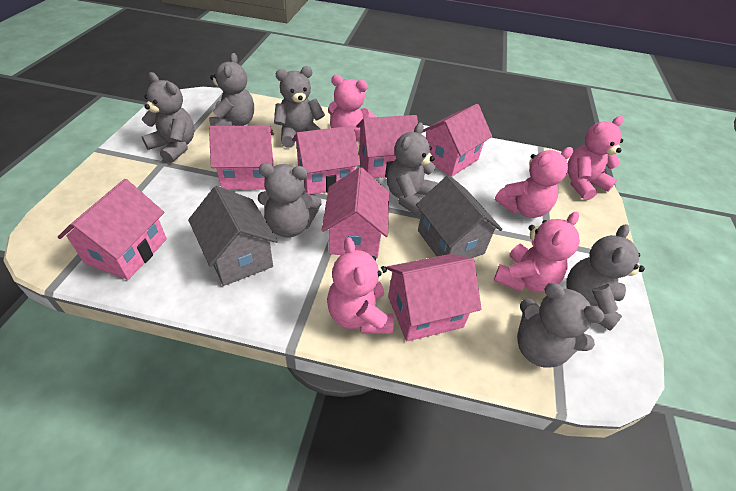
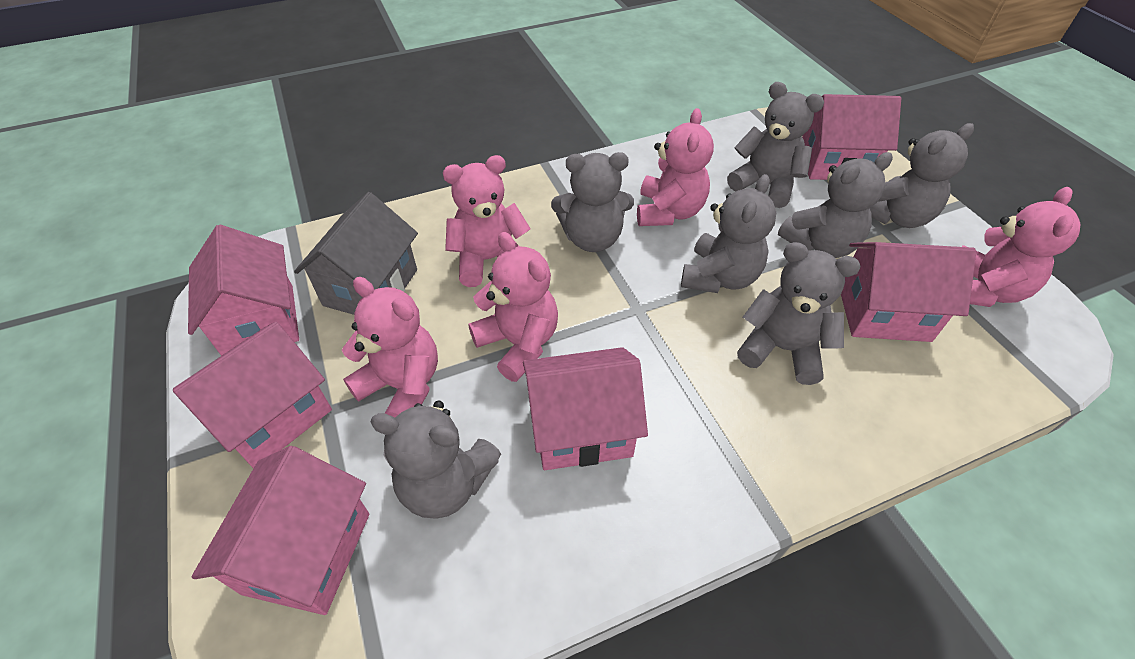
grey house: [188,186,278,286] [416,175,503,258] = 2 -> [294,192,418,315] = 1
pink house: [58,179,167,280] [209,126,274,190] [292,126,361,195] [322,167,389,258] [356,115,418,178] [386,254,482,341] [422,104,492,177] = 7 -> [173,322,332,468] [188,225,299,356] [192,446,369,615] [523,347,648,470] [802,94,901,180] [841,242,976,342] = 6

